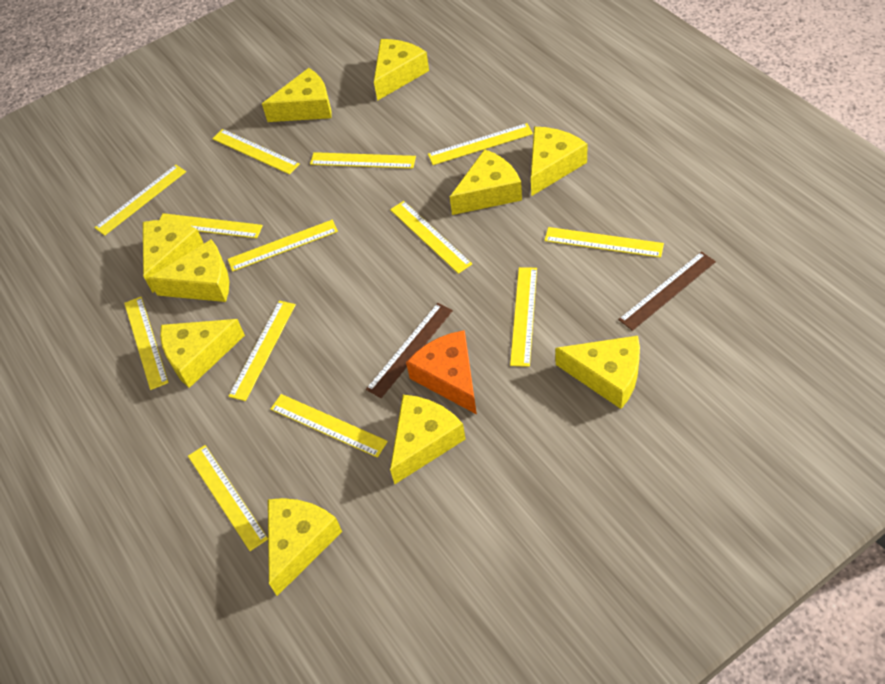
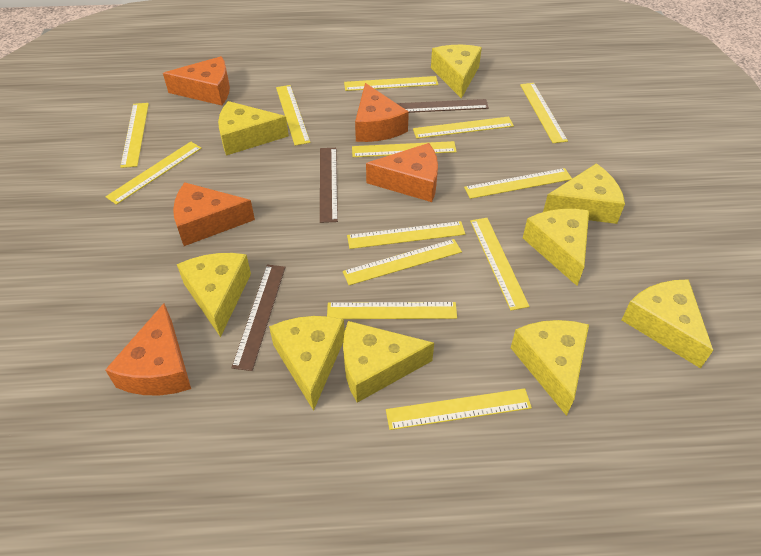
brown ruler: [366,303,453,398] [618,251,716,331] = 2 -> [231,265,286,371] [320,148,338,223] [397,99,489,113] = 3
orange cheese: [406,330,477,414] = 1 -> [105,303,191,396] [163,56,230,105] [173,182,255,246] [355,83,409,142] [366,143,438,202] = 5
yellow cheese: [143,220,204,293] [148,239,229,302] [160,319,245,388] [262,68,331,122] [268,498,342,596] [374,39,429,101] [390,395,465,484] [450,149,522,215] [531,127,588,196] [555,336,640,409] = 10 -> [177,253,251,337] [218,101,289,156] [269,316,345,411] [343,321,434,403] [431,45,482,99] [511,320,589,416] [523,209,589,286] [543,163,625,224] [621,279,713,369] = 9

